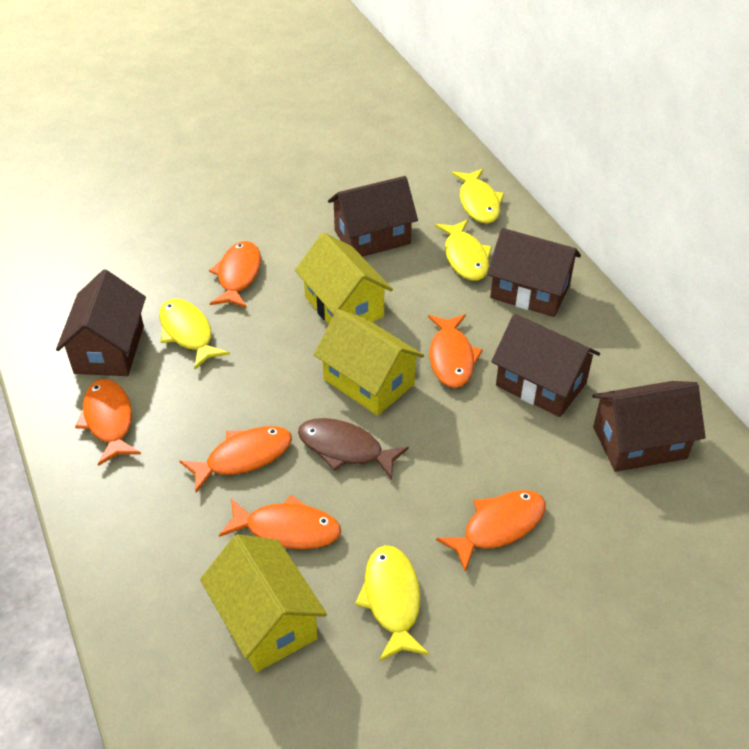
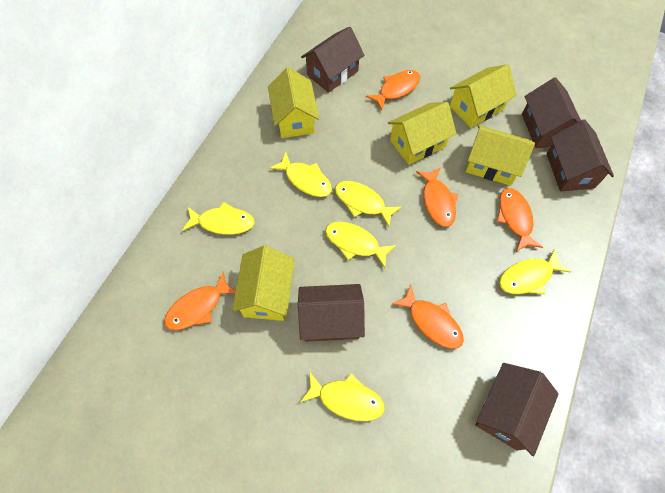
brown fish: [298,418,409,480] = 1 -> none = 0
orange fish: [75,379,141,466] [179,426,292,493] [209,241,261,308] [219,495,341,549] [428,314,483,388] [436,490,546,571] = 6 -> [164,272,236,330] [366,70,420,111] [392,284,464,349] [416,167,458,227] [497,188,543,252] = 5
yellow fish: [159,298,230,370] [355,545,429,661] [435,219,492,281] [452,169,504,224] = 4 -> [182,202,255,235] [270,152,332,197] [300,371,385,421] [325,222,396,268] [335,181,402,227] [499,248,571,294] = 6
yellow house: [200,534,327,672] [295,232,393,324] [314,309,424,416] = 3 -> [232,245,295,321] [268,67,319,138] [388,102,456,165] [450,64,517,128] [465,125,535,186] = 5

